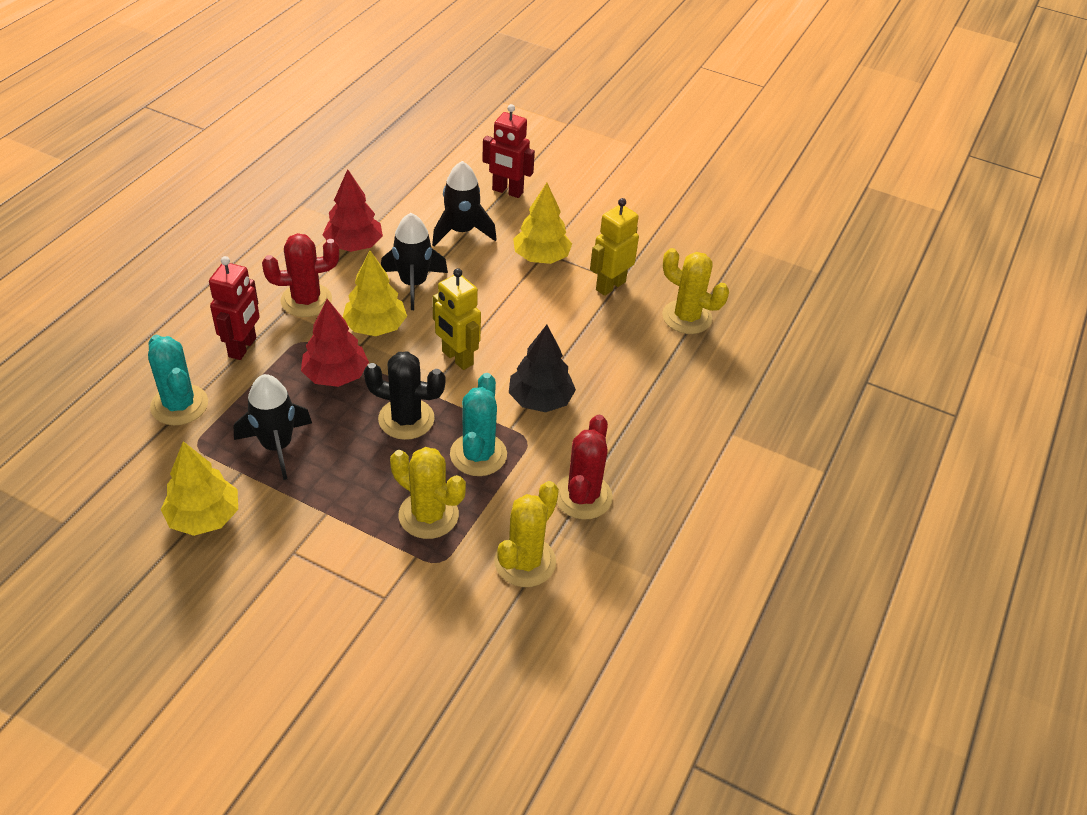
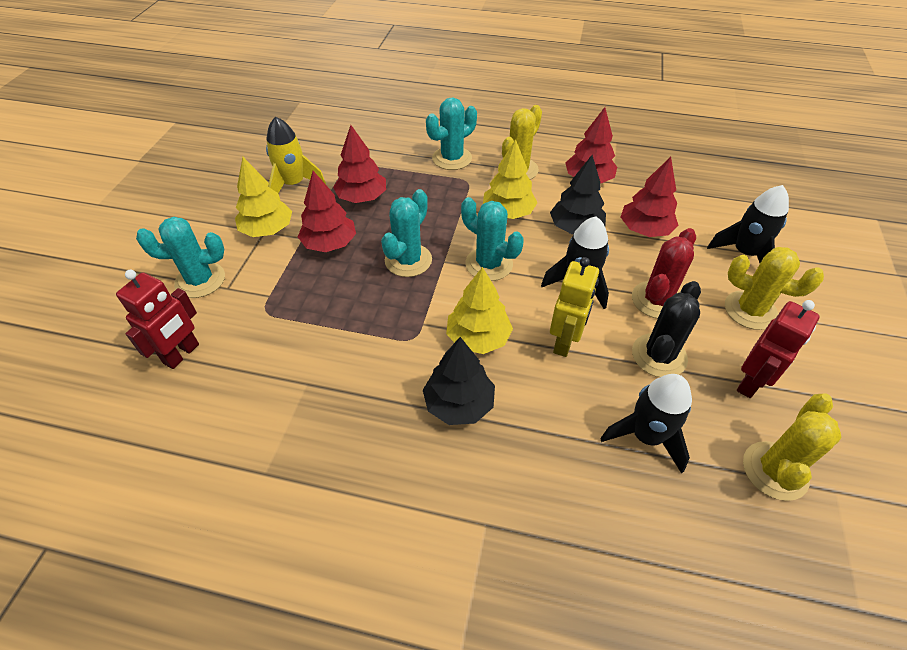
black tree: [509,325,576,412] = 1 -> [423,337,495,425] [550,155,606,234] = 2
red cactus: [262,233,339,317] [557,414,613,520] = 2 -> [632,228,696,318] = 1
red tree: [301,299,369,387] [323,169,383,252] = 2 -> [298,171,356,252] [333,125,386,203] [565,107,617,183] [621,157,678,237] = 4
turquoise cactus: [148,335,208,425] [450,373,507,476] = 2 -> [136,217,225,298] [381,189,432,277] [426,97,477,170] [461,197,524,281] = 4
yellow robot: [432,268,481,370] [590,198,639,296] = 2 -> [550,257,599,357] = 1
yellow rocket: none = 0 -> [266,116,326,193] = 1

